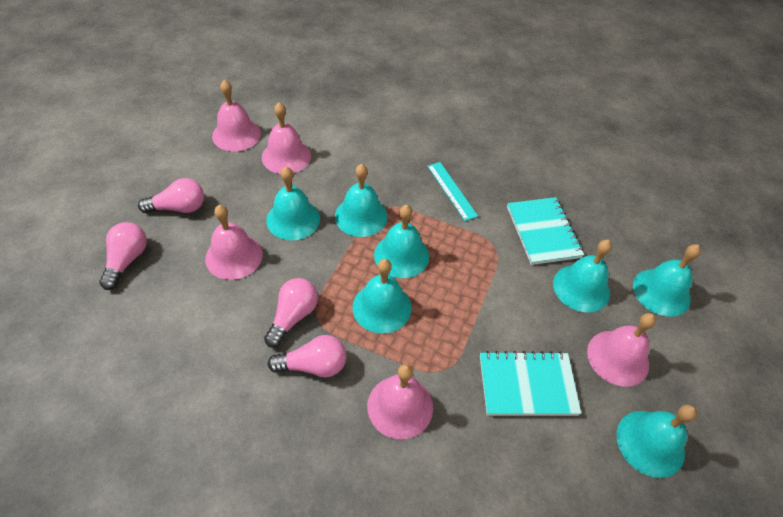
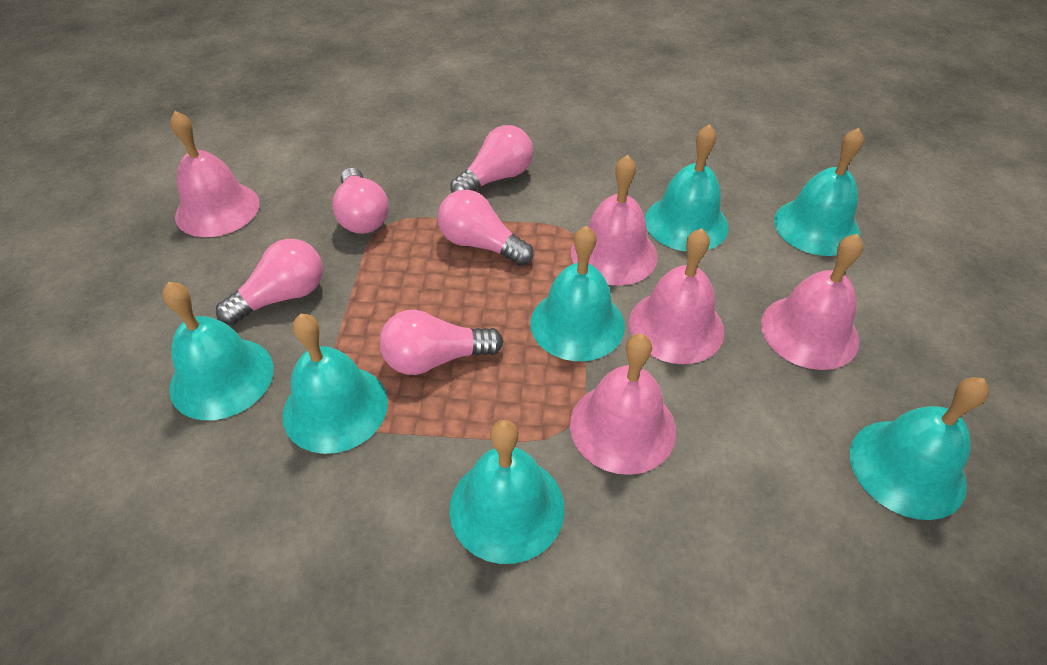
pink light bulb: [99,222,147,290] [138,178,204,213] [264,278,318,348] [268,335,346,377] = 4 -> [216,239,323,325] [332,168,389,234] [379,310,504,375] [438,190,534,266] [450,125,533,193] = 5
turquoise notebook: [480,351,581,416] [507,197,584,265] = 2 -> none = 0
turquoise ruler: [428,162,478,221] = 1 -> none = 0

